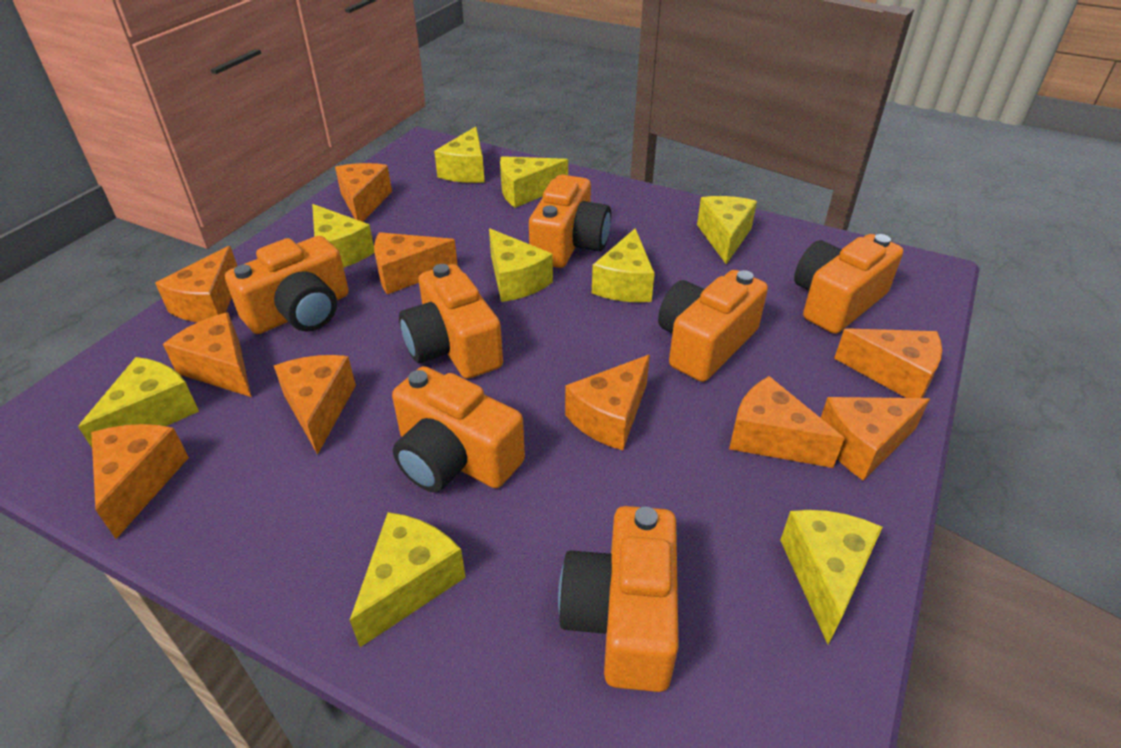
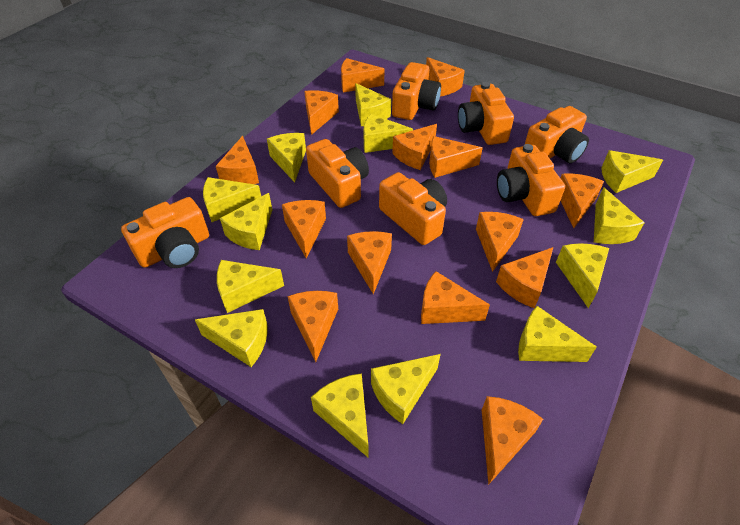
orange cheese: [91,424,189,539] [155,246,237,322] [163,312,251,397] [274,355,356,455] [335,163,392,222] [374,232,458,294] [565,355,650,450] [729,376,845,468] [821,397,930,481] [834,328,942,398] = 10 -> [216,136,259,184] [282,200,326,258] [288,291,338,362] [304,90,339,135] [341,58,385,92] [347,231,392,294] [392,124,437,170] [421,271,490,324] [426,57,465,97] [429,136,483,178] [476,212,524,272] [482,396,543,485] [496,247,553,308] [560,173,604,228] = 14
yellow cheese: [78,357,199,448] [312,204,375,268] [350,512,466,647] [434,127,485,183] [489,229,553,302] [500,156,568,208] [592,228,655,302] [697,196,757,264] [780,510,882,644] = 9 -> [195,309,268,367] [203,177,261,222] [217,260,284,313] [220,193,272,250] [267,133,306,182] [311,373,369,458] [355,83,391,126] [364,114,413,153] [371,354,441,424] [518,306,597,362] [556,243,609,308] [594,187,644,244] [601,150,663,193] = 13

